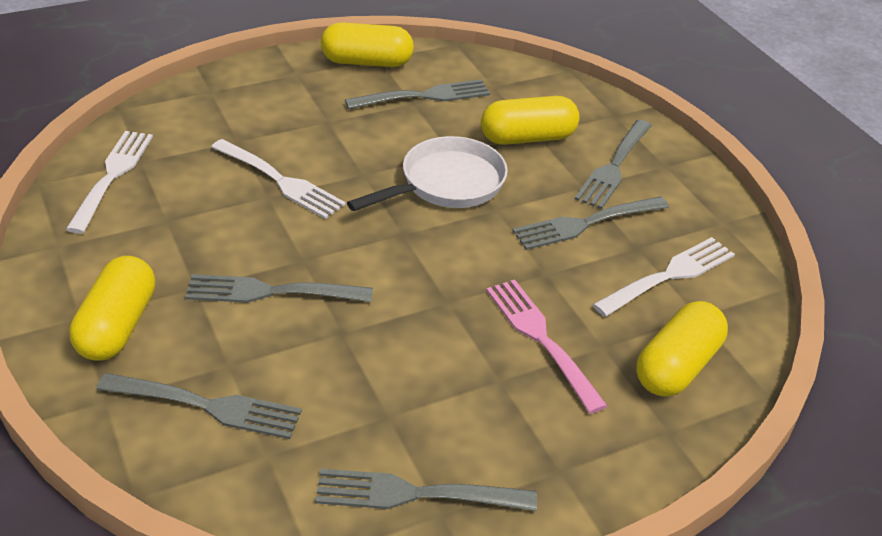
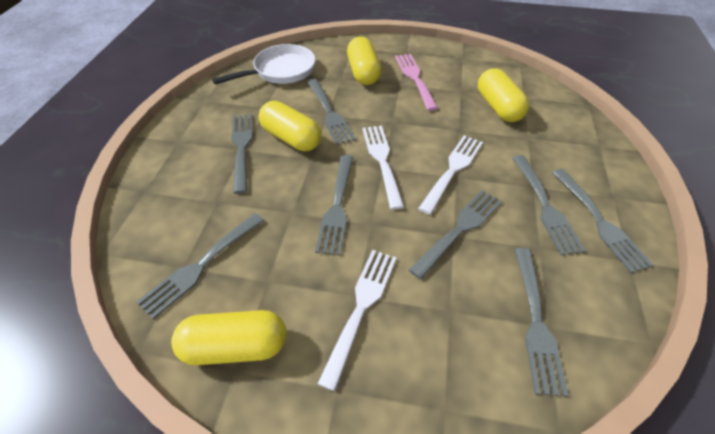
grey fork: [96,373,302,439] [185,274,373,303] [315,469,537,511] [345,79,490,109] [512,196,669,250] [575,120,652,209] = 6 -> [136,213,264,319] [231,114,253,194] [307,79,356,145] [315,155,354,255] [409,190,502,280] [512,155,586,255] [515,248,569,397] [552,169,653,273] = 8

